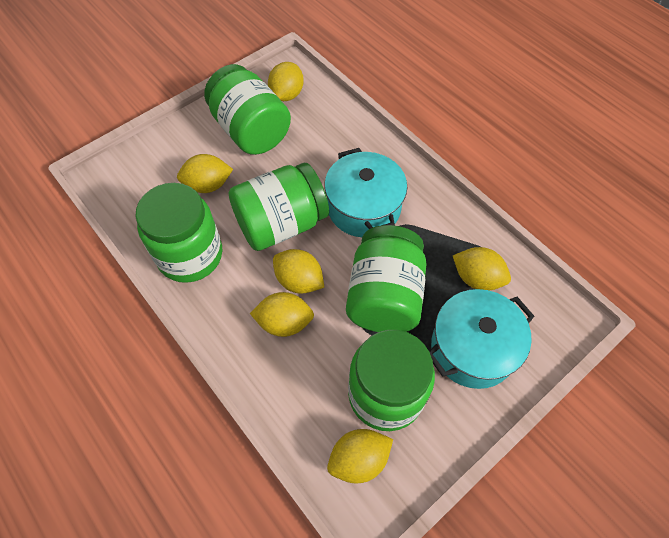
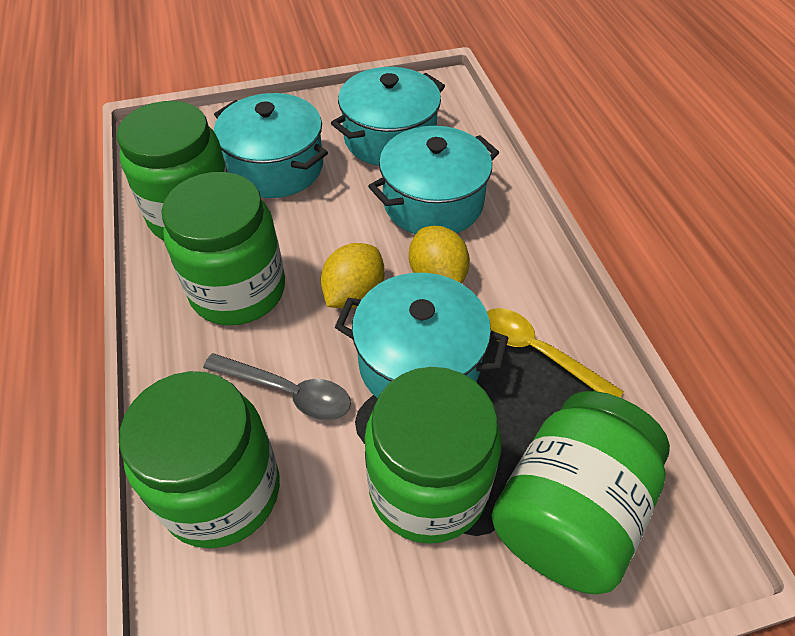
grey spoon: none = 0 -> [203,353,351,420] = 1
turquoise pot: [324,148,407,237] [429,289,534,389] = 2 -> [214,93,328,198] [331,67,445,166] [335,273,508,398] [368,126,499,234] = 4
yellow lemon: [177,154,233,193] [250,292,314,337] [268,62,304,101] [273,249,324,294] [327,429,393,483] [453,247,511,291] = 6 -> [321,243,385,308] [409,226,470,284] = 2
yellow spoon: none = 0 -> [487,308,624,397] = 1

